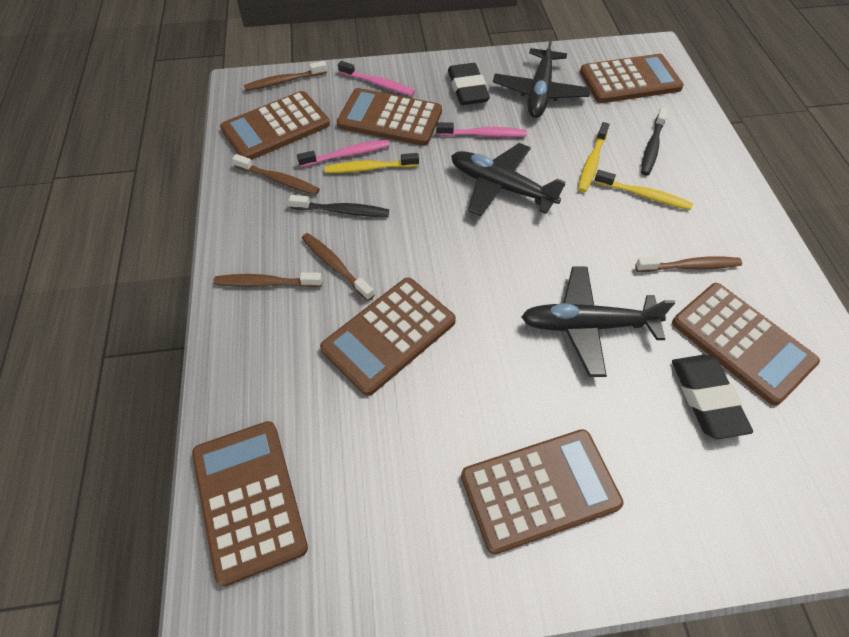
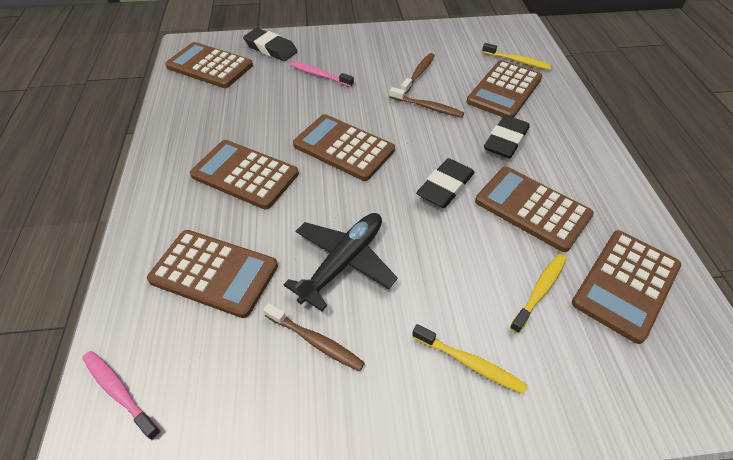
black eraser: [448,63,490,105] [672,355,753,439] = 2 -> [243,28,298,61] [416,158,475,208] [484,115,529,159] = 3
black plane: [451,143,565,216] [493,31,591,118] [521,267,675,377] = 3 -> [283,213,398,311] = 1
black toothbrush: [289,195,389,217] [641,108,668,175] = 2 -> none = 0
brown toothbrush: [213,272,322,287] [232,154,320,195] [244,61,327,91] [302,233,374,301] [635,257,742,272] = 5 -> [263,303,365,371] [390,87,464,118] [401,53,435,94] = 3
pink toothbrush: [297,140,390,167] [338,61,415,96] [436,122,527,137] = 3 -> [82,351,161,440] [290,61,354,87] = 2

